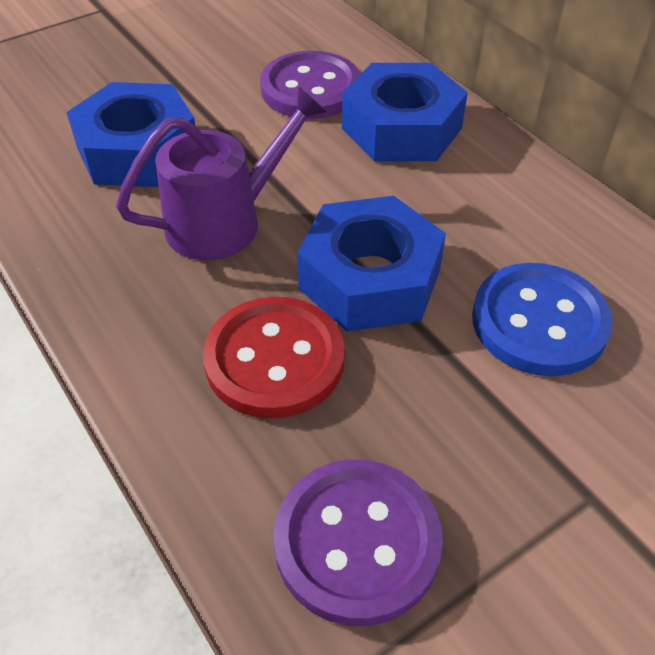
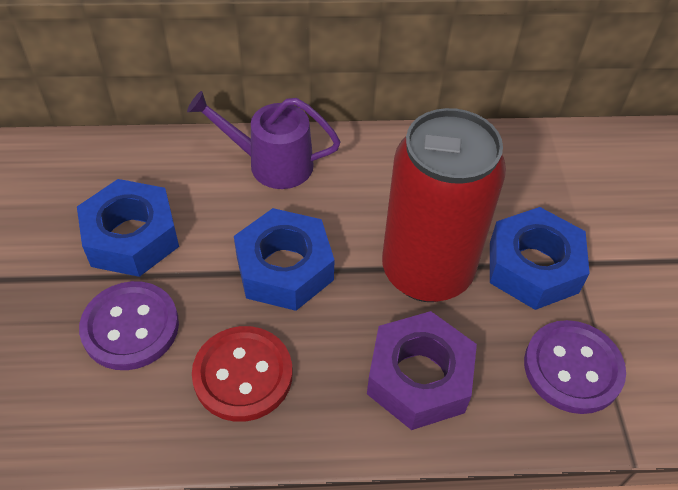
blue button: [472,263,613,376] = 1 -> none = 0
purple nut: none = 0 -> [367,311,477,430] = 1
red can: none = 0 -> [382,108,506,302] = 1

